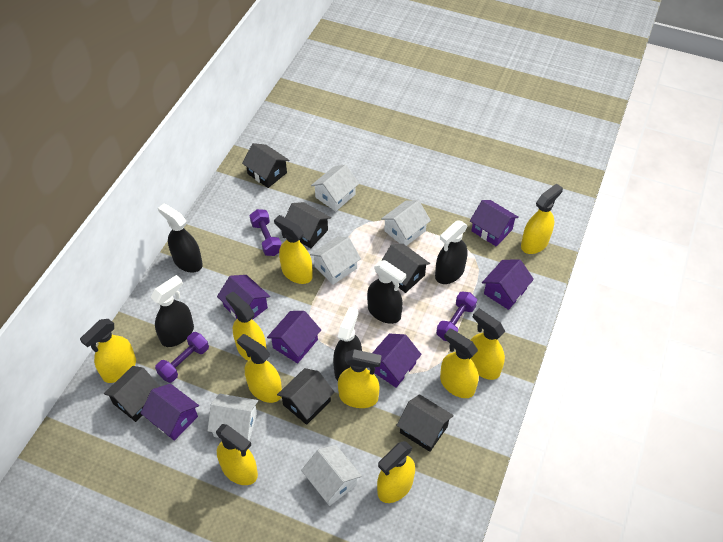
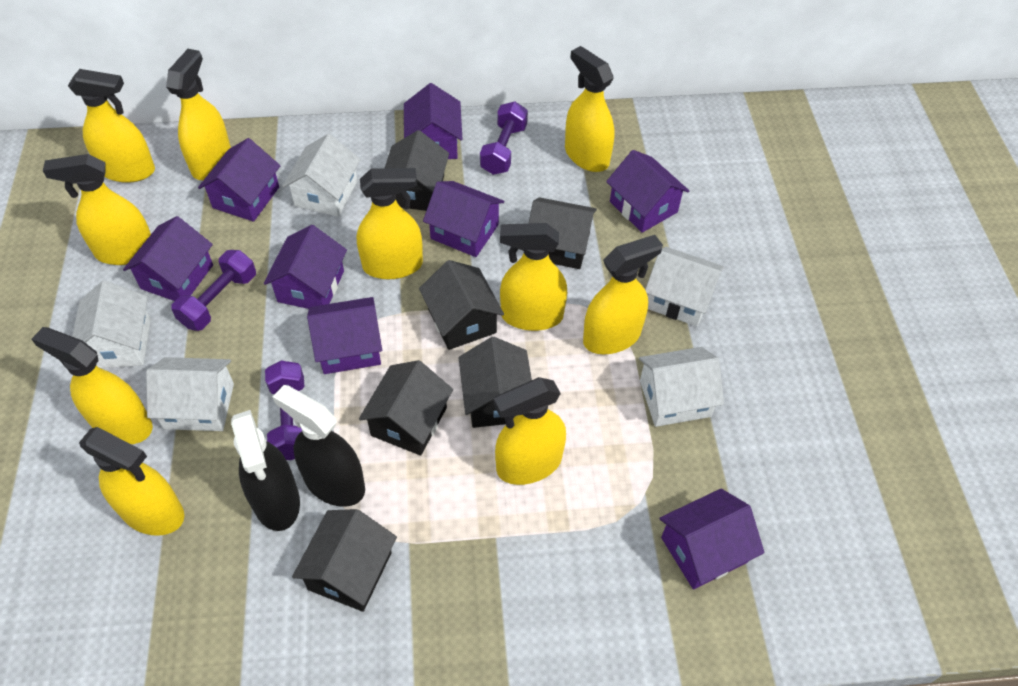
black spray bottle: [151,275,194,347] [158,204,203,273] [333,307,362,381] [367,260,406,324] [435,220,468,284] = 5 -> [231,410,300,531] [273,385,365,507] = 2
purple house: [141,383,199,441] [217,275,270,320] [267,311,321,363] [370,334,422,388] [470,200,519,247] [482,259,534,310] = 6 -> [123,216,213,301] [198,138,280,222] [264,225,347,309] [307,297,382,374] [404,83,462,159] [423,181,504,257] [606,150,689,233] [660,489,764,589] = 8

